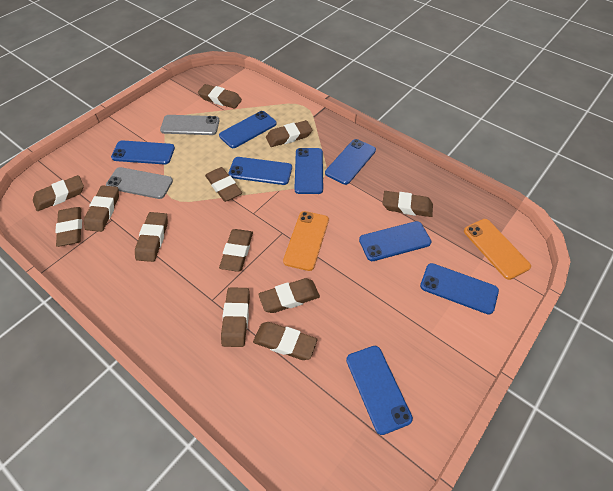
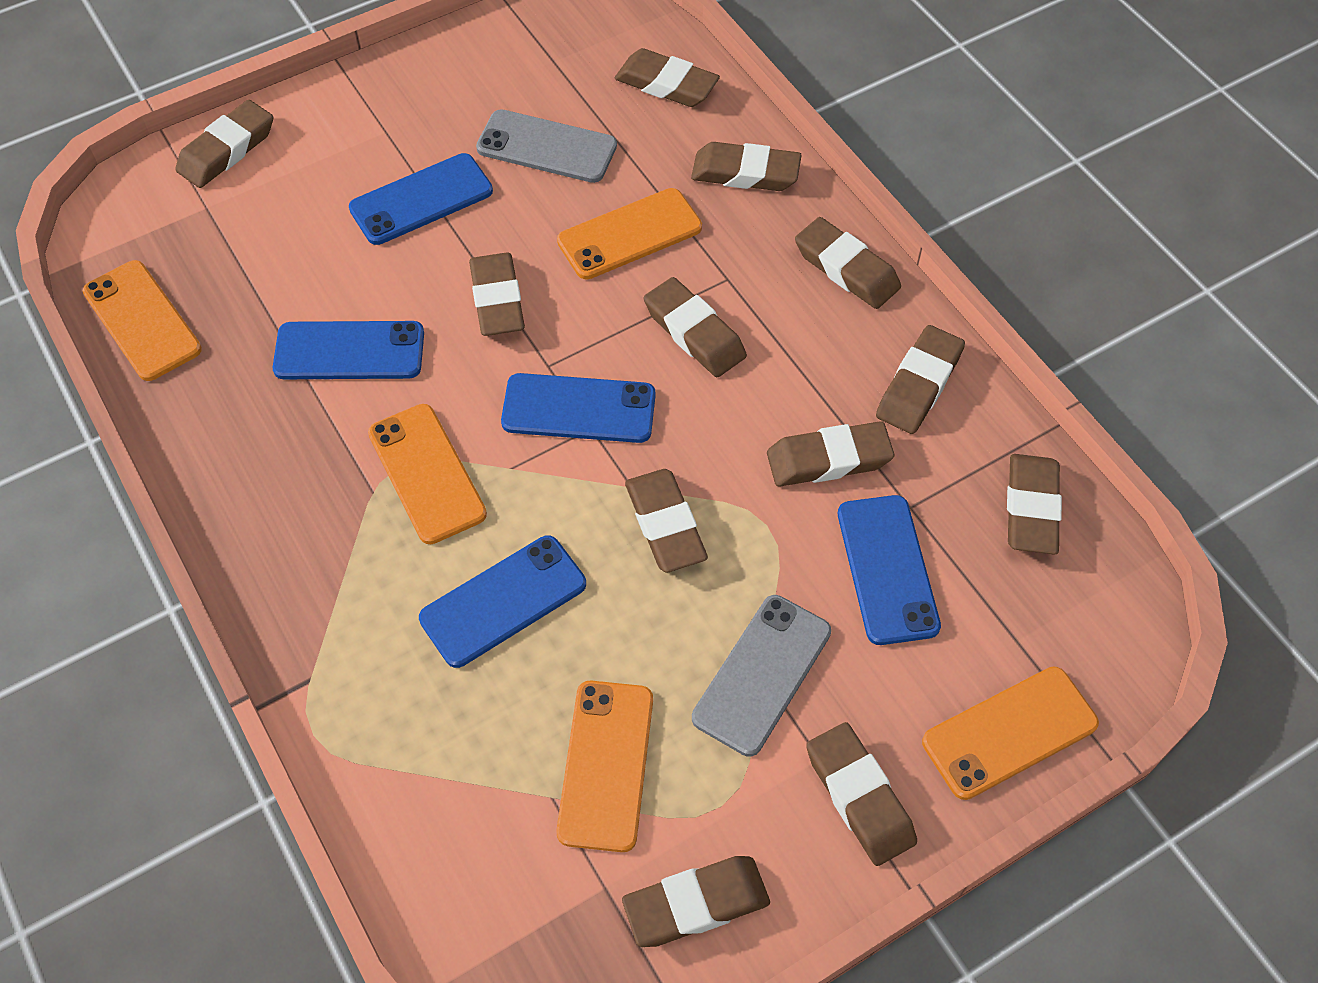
blue phone: [111,140,175,164] [219,111,277,148] [228,157,292,185] [294,148,323,194] [325,139,376,185] [346,346,413,435] [359,221,432,261] [420,263,499,315] = 8 -> [273,321,424,379] [349,153,493,245] [419,535,586,668] [501,373,656,443] [838,495,941,645] = 5
orange phone: [283,211,329,271] [464,219,531,280] = 2 -> [83,260,202,381] [368,404,487,544] [556,681,653,852] [557,188,702,280] [922,667,1099,800] = 5

